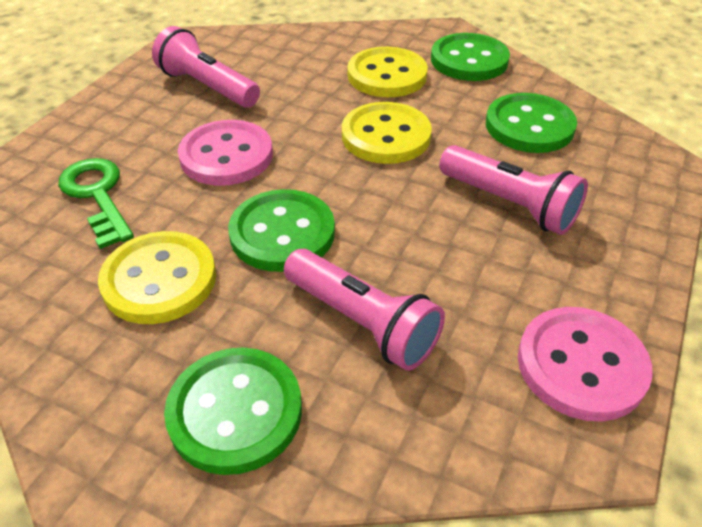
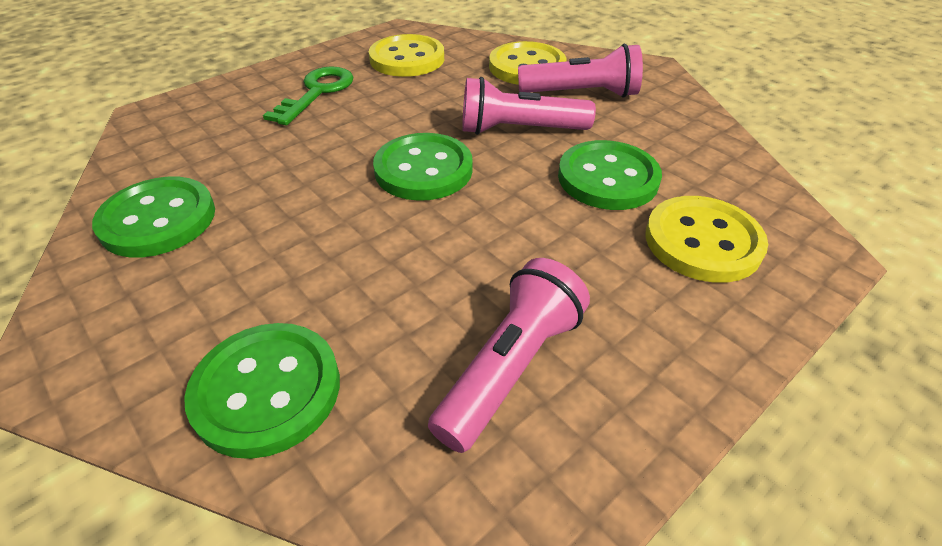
pink button: [178,120,273,186] [518,307,653,422] = 2 -> none = 0

